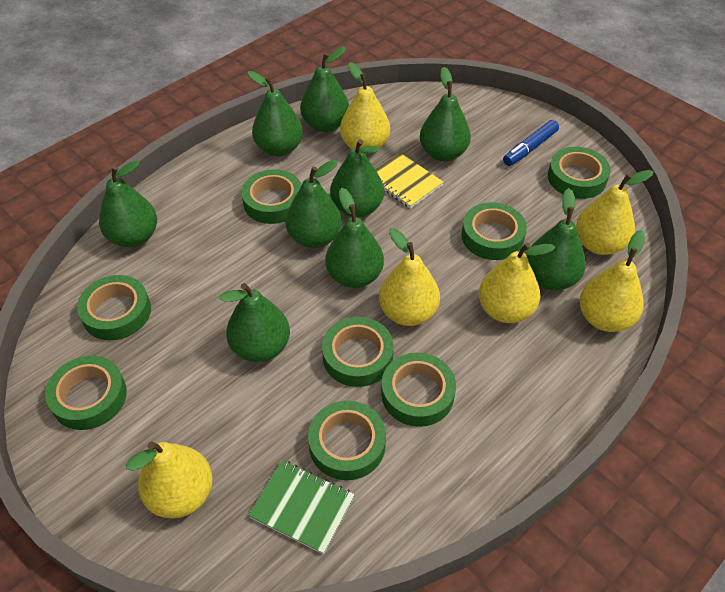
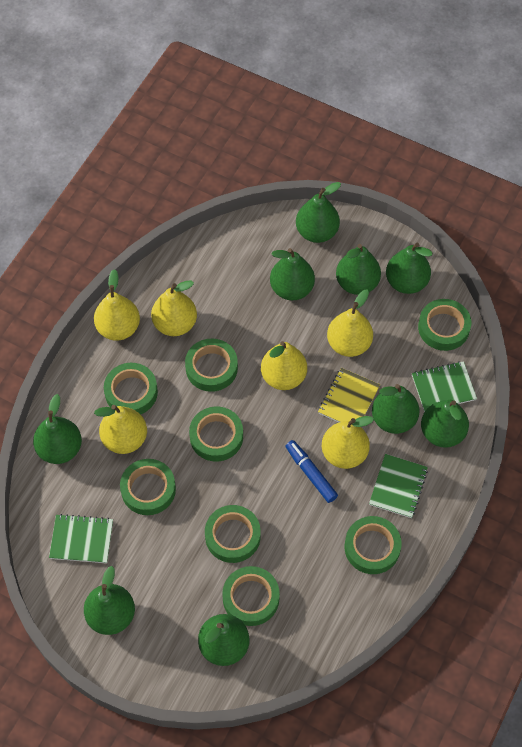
green notebook: [248,460,355,555] = 1 -> [49,514,113,563] [369,454,428,518] [412,361,477,412] = 3

